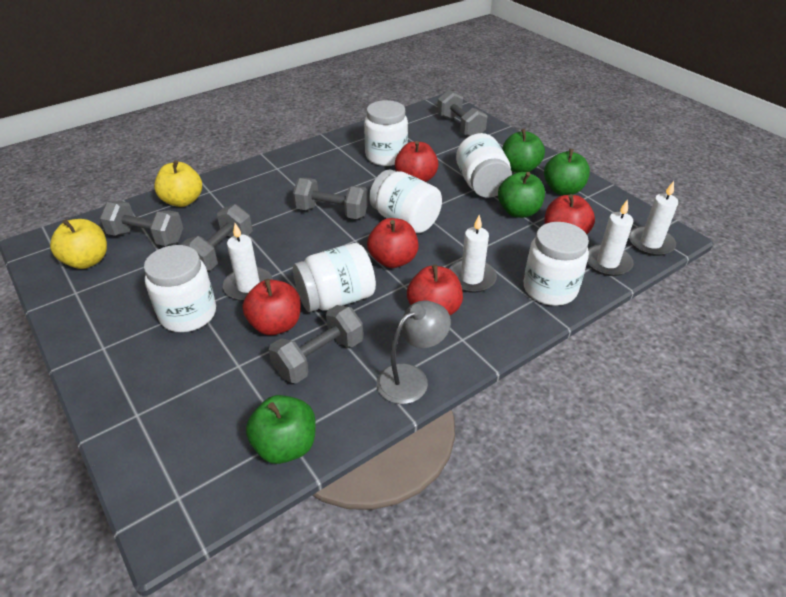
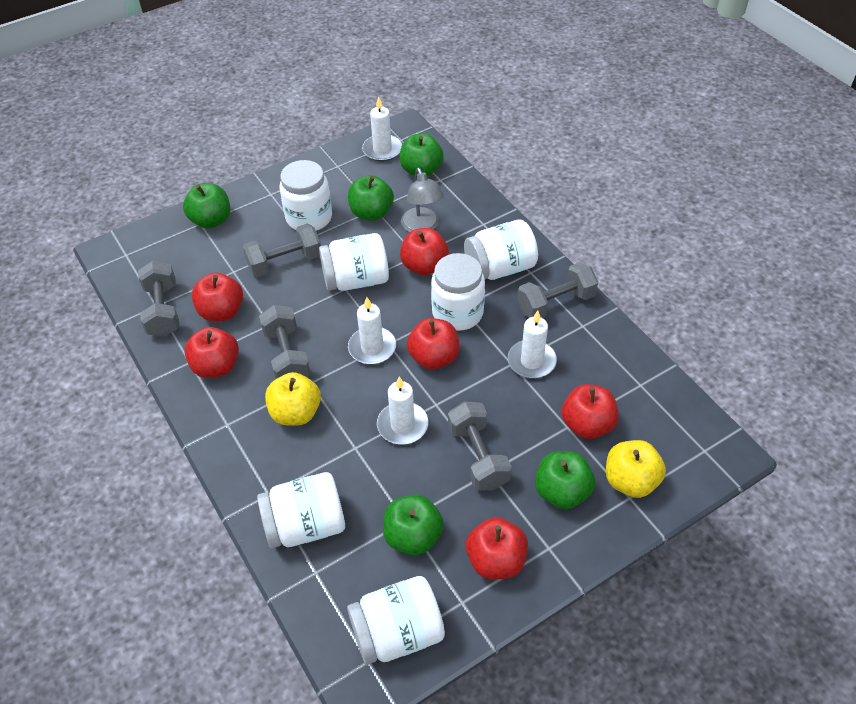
green apple: [246,395,316,464] [498,172,545,218] [502,129,545,173] [544,149,590,195] = 4 -> [183,183,230,229] [348,175,394,220] [383,494,444,555] [399,133,444,176] [535,451,595,509] = 5
red apple: [243,279,301,335] [367,218,418,268] [395,141,439,182] [407,265,463,315] [545,194,595,234] = 5 -> [184,327,239,378] [192,273,243,321] [400,228,449,275] [407,318,460,369] [466,517,528,580] [562,384,619,439] = 6

